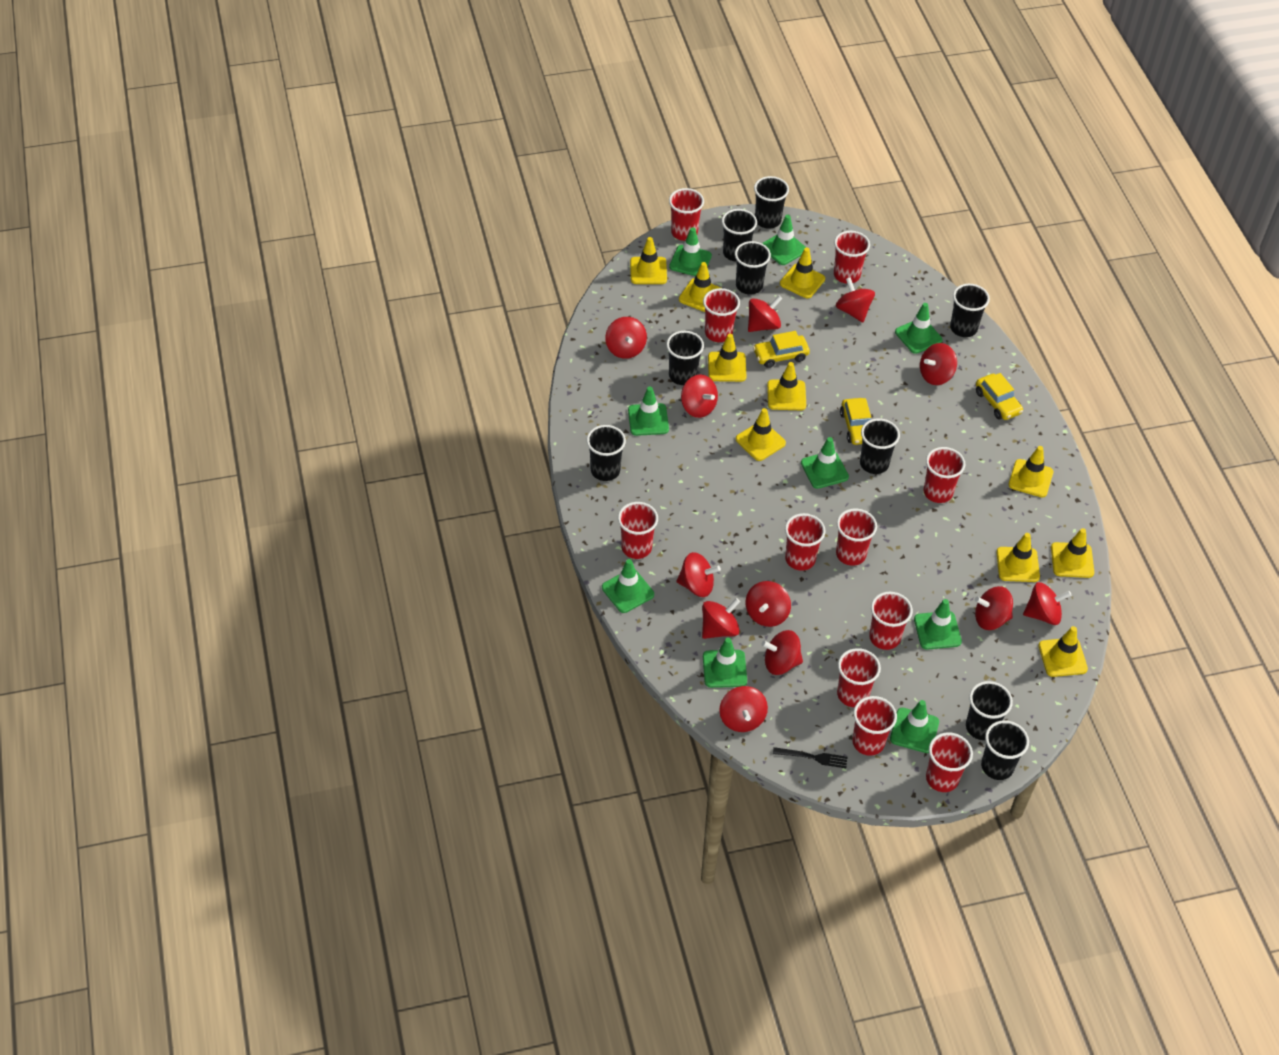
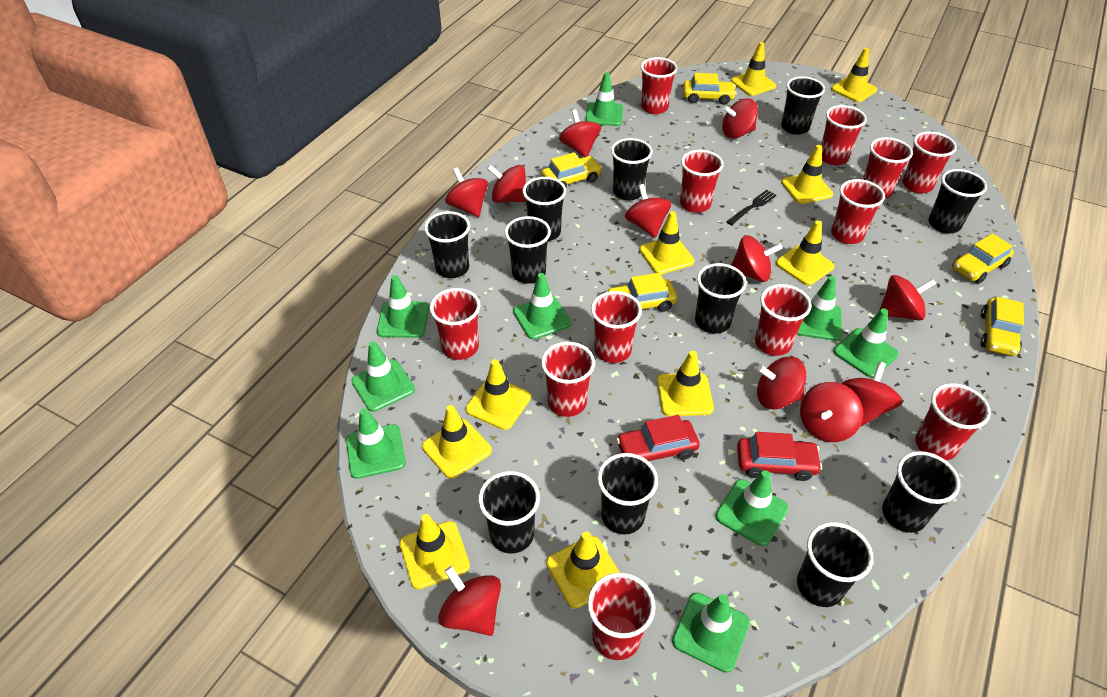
black cup: [586,425,626,481] [666,331,704,385] [722,209,757,262] [735,241,771,295] [754,176,789,229] [860,418,900,474] [950,284,990,337] [966,681,1013,740] [981,720,1029,780] = 9 -> [424,211,470,278] [478,471,540,553] [505,216,551,284] [522,177,566,241] [597,453,658,534] [611,138,653,201] [695,263,747,334] [781,76,825,135] [797,522,873,607] [882,451,960,533] [929,169,987,233] = 11
red car: none = 0 -> [616,415,700,461] [737,432,822,481] = 2
red cup: [618,502,658,559] [669,188,704,241] [703,288,740,342] [785,513,826,571] [834,231,870,284] [836,509,877,566] [837,648,881,707] [852,696,897,756] [869,592,913,650] [923,447,965,503] [926,732,973,792] = 11 -> [430,288,480,360] [541,342,595,417] [587,573,656,660] [591,291,642,363] [641,57,678,114] [680,150,724,213] [755,284,812,356] [821,105,867,165] [831,179,885,244] [863,137,913,199] [902,131,957,193] [915,383,991,461] = 12
red spinning top: [605,317,647,359] [676,552,721,597] [681,374,718,418] [702,598,740,639] [719,686,768,732] [746,581,791,627] [748,296,782,332] [761,630,803,675] [836,277,875,323] [920,343,957,385] [975,586,1013,630] [1023,582,1072,625] = 12 -> [438,566,501,636] [445,167,488,217] [487,165,526,203] [559,109,601,157] [625,184,671,238] [722,98,758,139] [731,235,783,282] [757,357,806,410] [800,382,863,442] [842,361,903,426] [879,275,936,321] = 11
yellow car: [753,331,810,368] [840,398,871,445] [976,373,1023,420] = 3 -> [542,152,602,188] [606,273,677,312] [683,73,737,105] [952,233,1014,284] [981,297,1024,356] = 5

